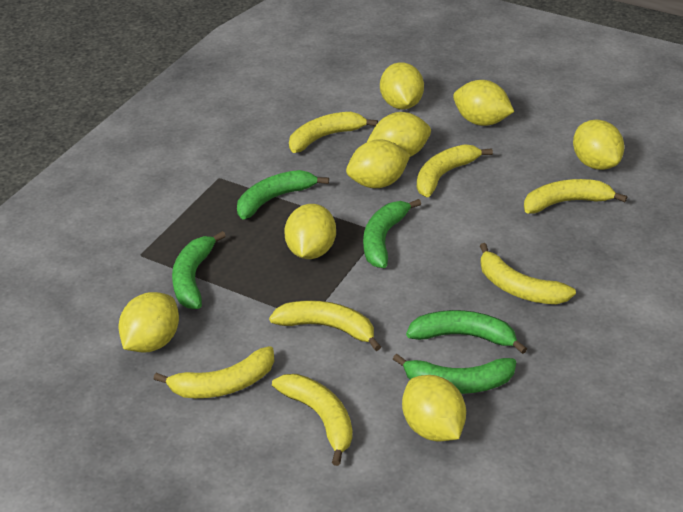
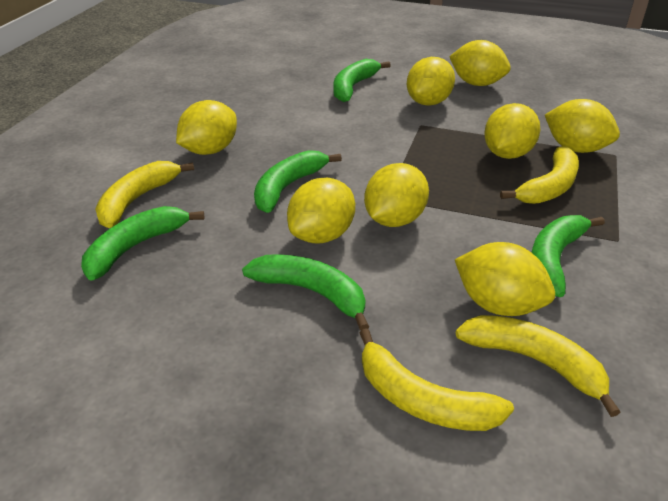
yellow banana: [154,346,274,398] [269,300,381,351] [272,374,353,466] [289,112,378,153] [417,144,493,197] [480,243,576,304] [524,179,627,214] = 7 -> [95,161,194,228] [359,328,514,431] [456,315,620,417] [500,146,579,204] = 4

